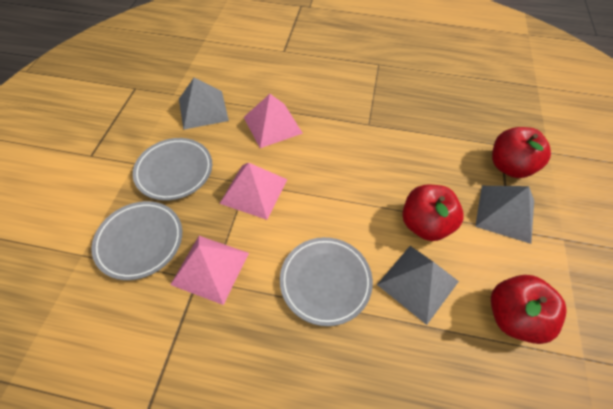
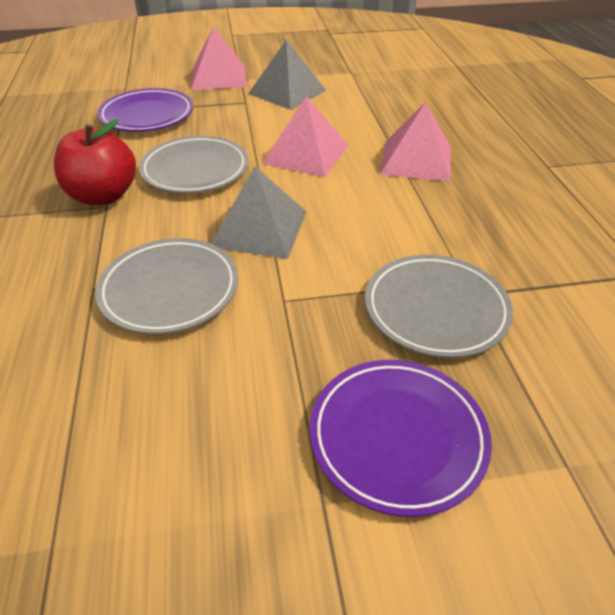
grey pyramid: [179,78,229,130] [377,246,459,325] [475,186,534,244] = 3 -> [211,167,306,259] [248,40,327,110] = 2
purple plate: none = 0 -> [97,88,193,132] [310,360,492,517] = 2
red apple: [402,185,464,241] [491,275,567,344] [492,127,551,178] = 3 -> [54,119,136,205] = 1

